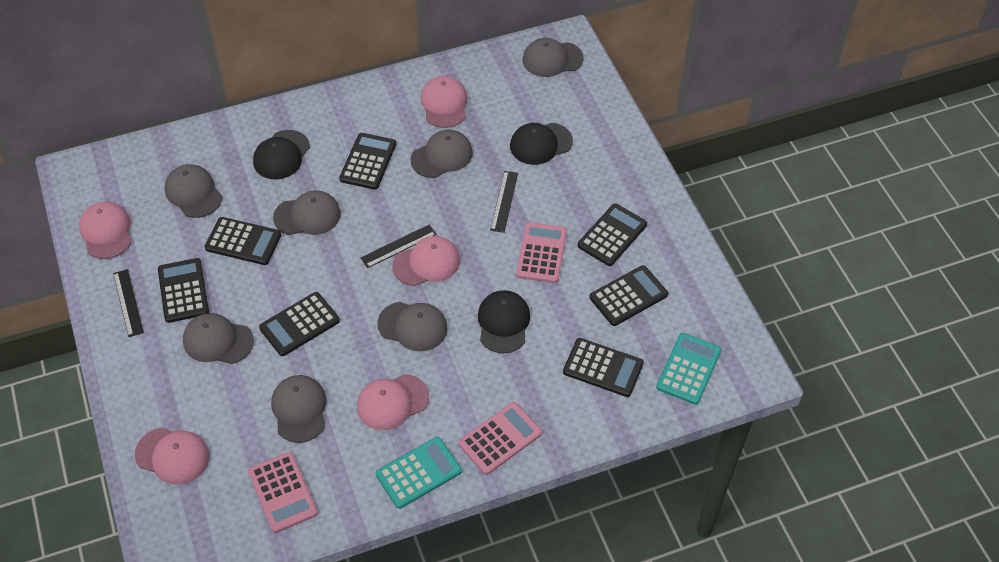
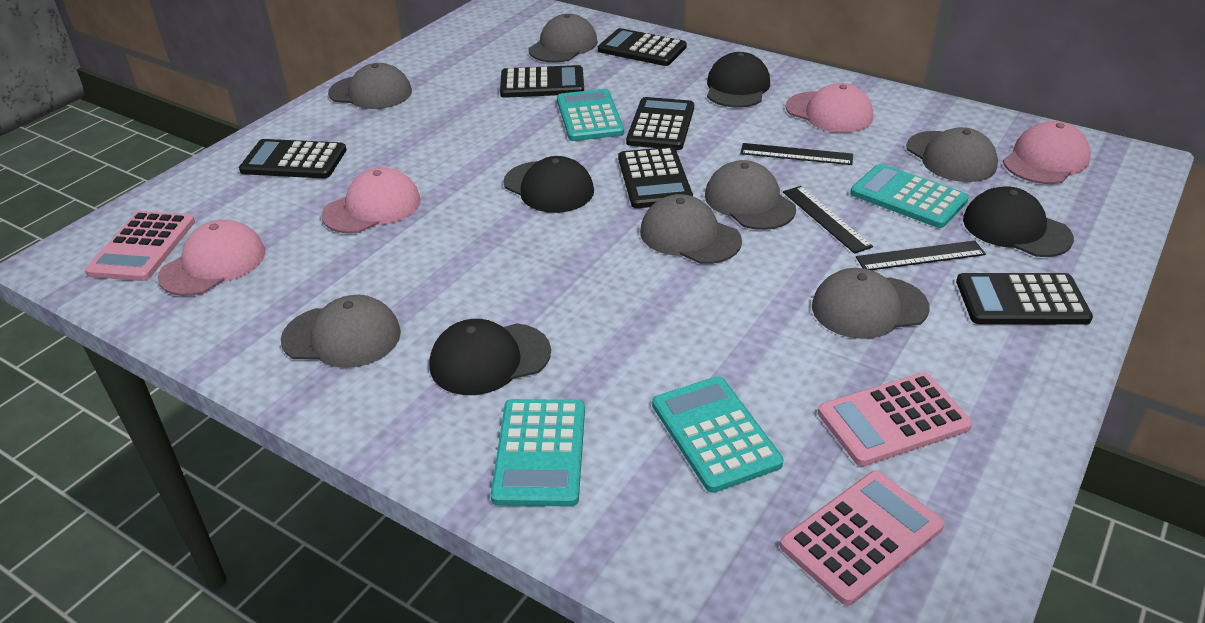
black calculator: [158,258,209,323] [204,217,281,265] [259,292,340,356] [339,133,396,190] [563,338,644,397] [578,203,647,266] [590,265,668,326] = 7 -> [239,139,346,178] [500,65,584,98] [598,28,687,66] [618,147,693,208] [626,97,694,150] [956,273,1093,325] = 6
black cap: [253,130,310,180] [478,290,530,354] [510,123,573,165] = 3 -> [430,319,551,395] [503,156,594,213] [707,52,770,108] [963,186,1074,257] = 4
pink cap: [79,202,131,259] [135,427,210,484] [357,374,429,430] [392,236,460,286] [421,76,467,128] = 5 -> [158,220,265,296] [322,167,421,234] [785,83,873,133] [1003,121,1091,184] = 4
turquoise calculator: [376,437,462,509] [656,333,722,405] = 2 -> [491,399,585,507] [557,89,624,141] [652,376,783,493] [850,164,969,228] = 4

